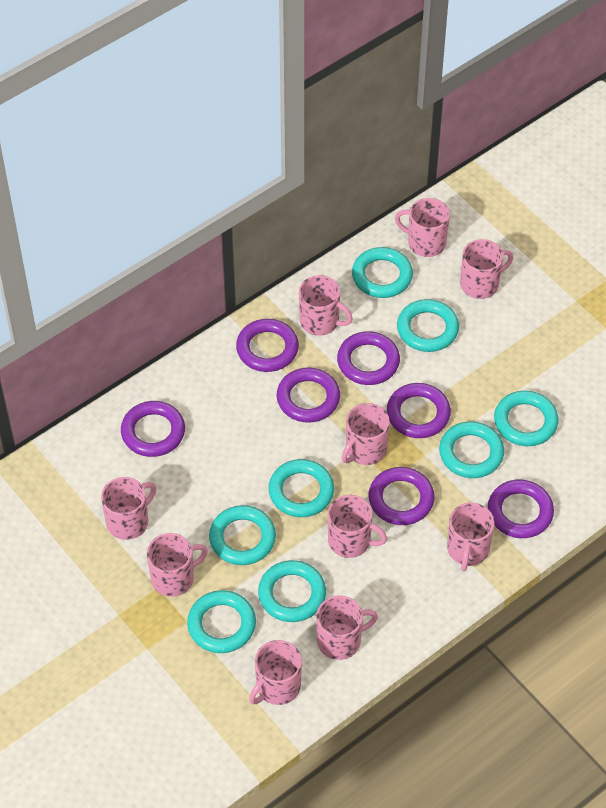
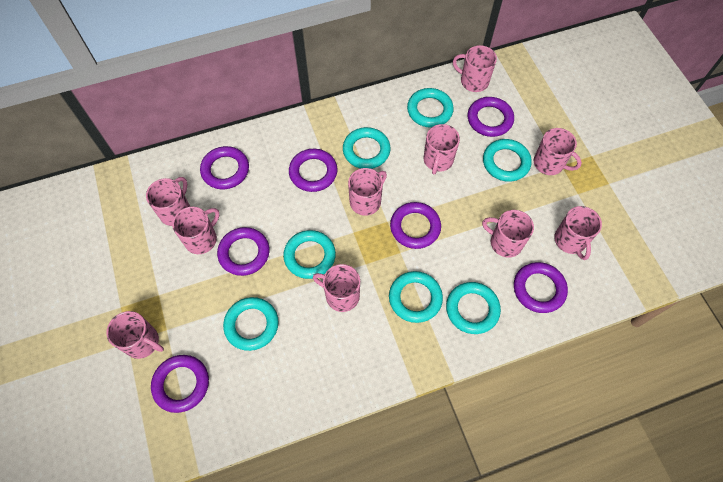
turquoise ring: [187,590,256,653] [209,505,276,565] [258,560,326,622] [268,459,334,517] [352,247,413,298] [397,299,459,352] [439,421,504,478] [494,390,558,446] = 8 -> [223,297,279,351] [283,230,336,279] [343,127,391,169] [389,271,443,323] [407,88,454,128] [446,282,501,334] [483,139,532,182] = 7

